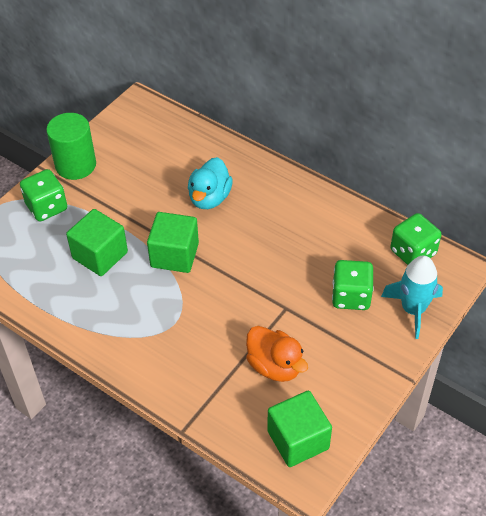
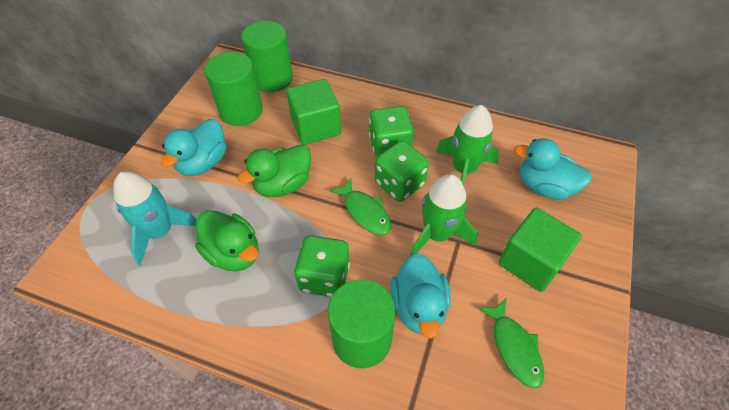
green cube: [66,209,128,276] [147,212,199,273] [267,391,332,467] = 3 -> [286,79,341,145] [499,208,582,292] = 2
green cylinder: [46,113,96,180] = 1 -> [205,52,263,126] [241,21,293,92] [328,279,396,368] = 3
green duck: none = 0 -> [195,210,259,271] [238,145,311,197] = 2
green fish: none = 0 -> [329,178,391,235] [478,298,544,388] = 2
green rocket: none = 0 -> [410,174,478,256] [436,105,499,186] = 2
orange duck: [246,326,308,382] = 1 -> none = 0
turquoise duck: [188,157,233,209] = 1 -> [161,119,227,176] [390,253,451,339] [514,138,592,200] = 3

